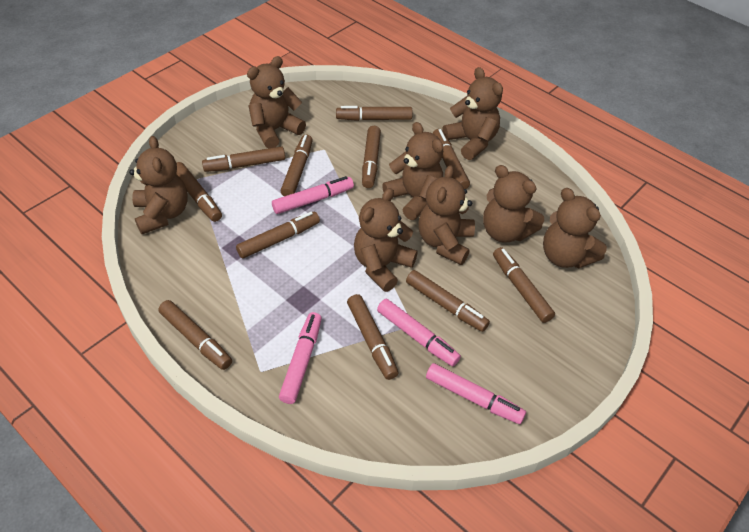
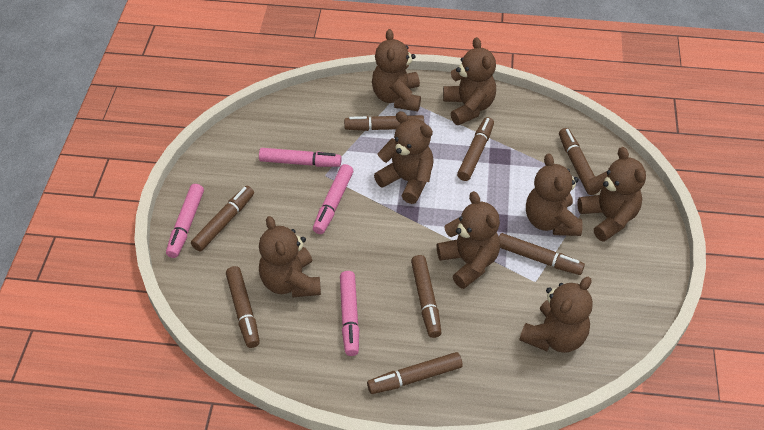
brown marker: [158,300,232,370] [176,162,222,222] [202,146,285,172] [236,212,320,259] [281,135,313,196] [336,106,413,121] [347,294,398,380] [362,126,381,188] [406,270,490,332] [433,129,470,189] [493,247,555,323] = 11 -> [191,186,254,251] [226,266,260,348] [344,115,424,131] [367,352,463,394] [411,255,442,338] [457,117,494,181] [499,233,585,275] [559,128,600,195] = 8

